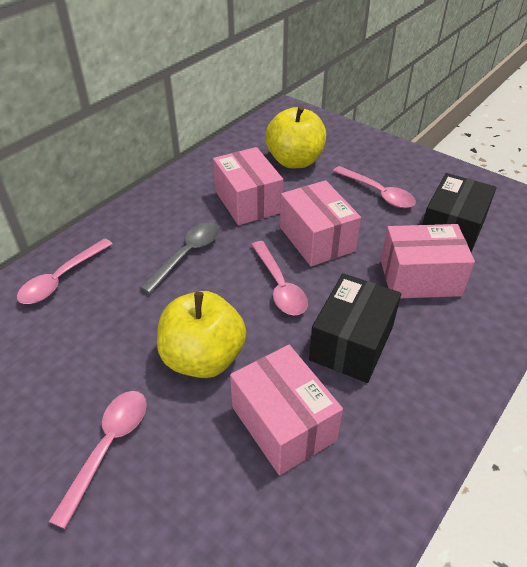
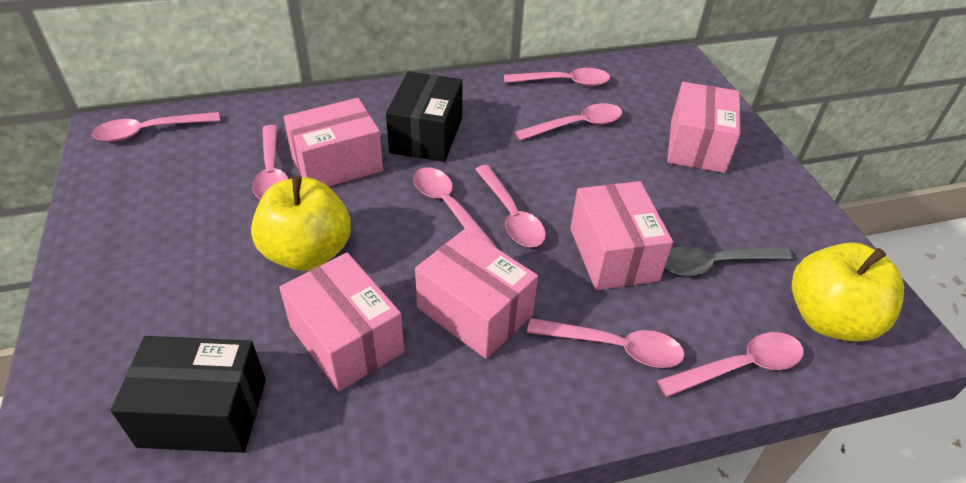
pink box: [213,147,283,225] [230,345,343,475] [280,180,361,267] [381,224,475,298] = 4 -> [279,253,404,392] [284,98,383,186] [415,229,538,359] [570,181,673,290] [667,82,741,173] = 5
pink spoon: [17,238,113,304] [48,391,147,529] [251,241,308,315] [333,166,416,208] = 4 -> [92,112,220,142] [252,125,288,200] [413,167,497,248] [475,165,546,247] [504,68,610,86] [515,103,622,141] [527,318,685,368] [657,332,804,397] = 8

